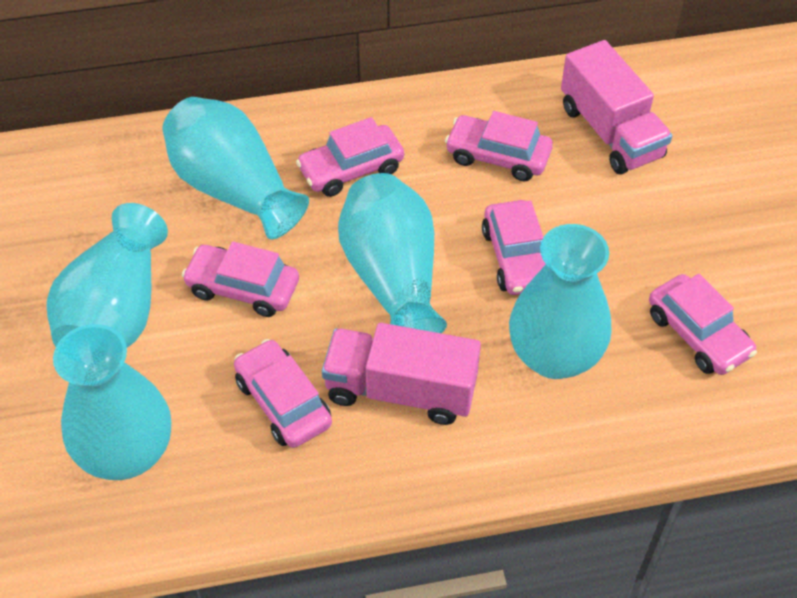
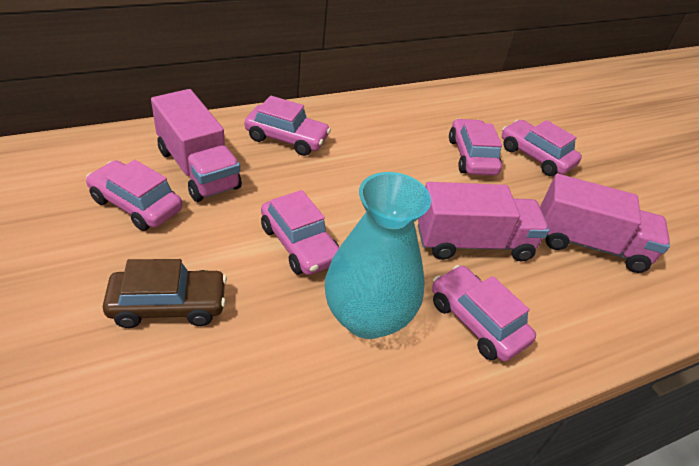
brown car: none = 0 -> [103,259,227,328] = 1
pink truck: [322,323,481,425] [561,40,672,175] = 2 -> [151,89,242,202] [418,182,549,261] [540,174,670,273] = 3
turquoise vase: [47,203,168,348] [53,324,171,480] [162,97,309,239] [338,173,447,333] [509,224,611,379] = 5 -> [325,172,431,339] = 1

